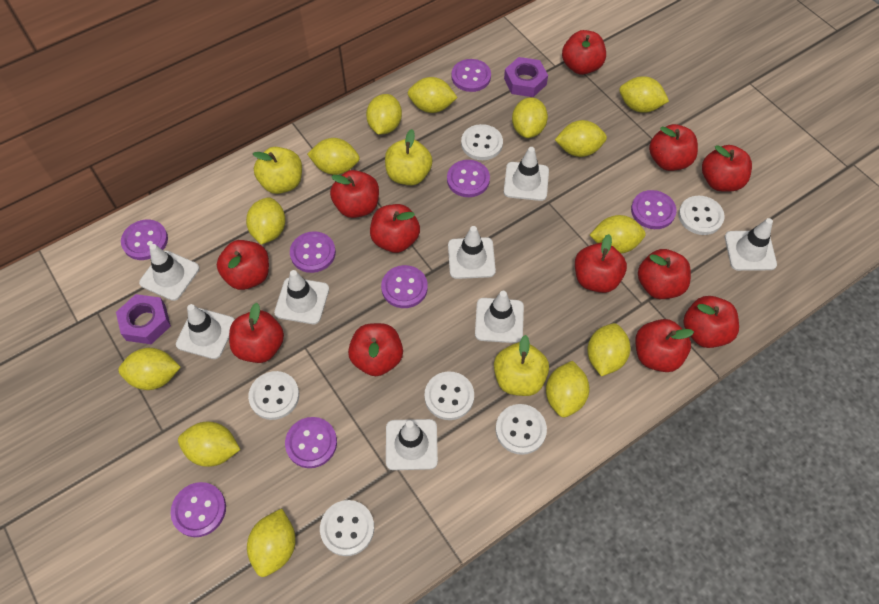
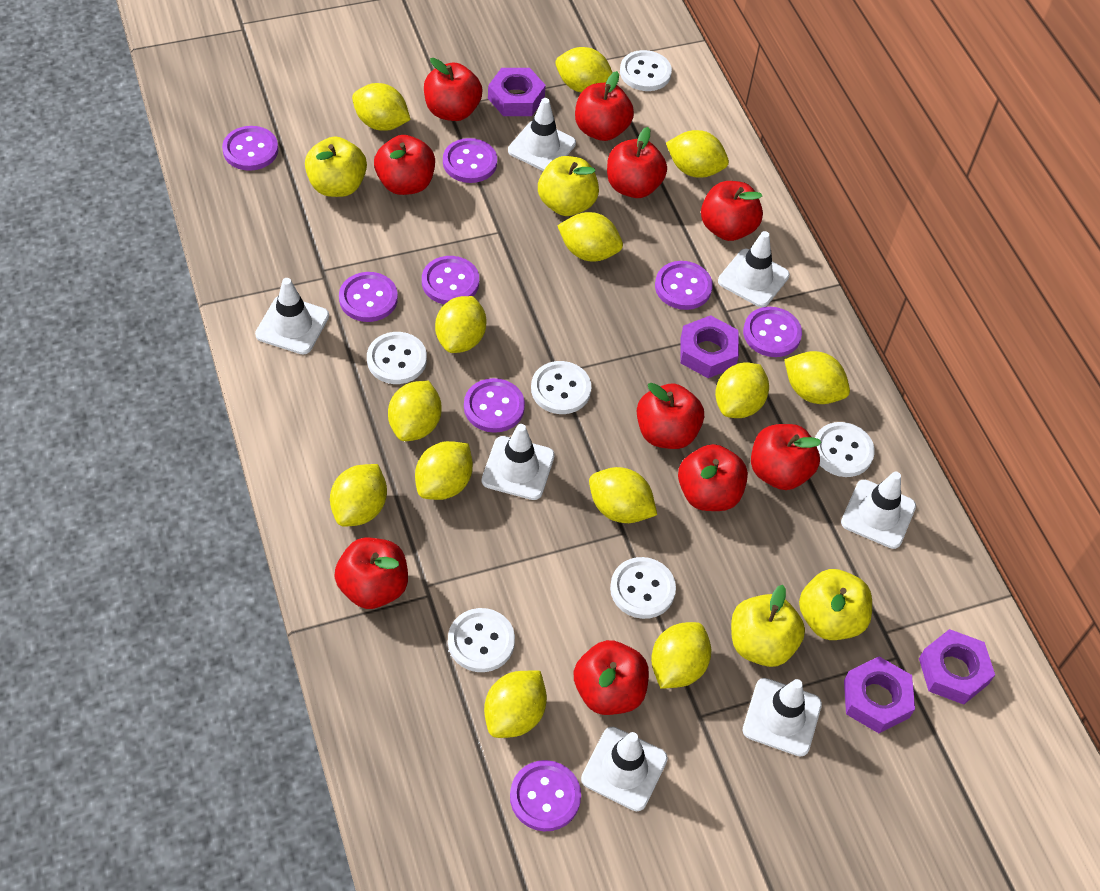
purple nut: [116,294,171,344] [504,57,548,97] = 2 -> [488,68,546,116] [681,315,739,378] [844,657,915,733] [919,629,995,705] = 4
red apple: [217,240,269,290] [229,303,284,363] [330,170,379,218] [348,323,403,376] [370,204,420,253] [562,30,606,75] [575,234,627,293] [635,319,694,372] [638,249,691,299] [649,124,698,171] [683,296,739,348] [702,145,752,192] = 12 -> [334,538,408,609] [374,135,435,195] [424,58,483,121] [574,640,649,715] [575,71,634,141] [607,127,667,198] [637,383,704,449] [678,444,748,511] [701,181,763,241] [751,424,821,490] = 10
white traffic cone: [139,244,199,301] [176,304,235,359] [274,270,329,324] [386,419,438,470] [448,226,496,279] [475,291,524,343] [504,147,549,201] [725,218,777,271] = 8 -> [255,278,329,355] [482,424,555,500] [508,98,576,171] [581,727,668,811] [718,231,790,307] [743,678,822,757] [841,471,916,549] = 7
yellow apple: [253,147,302,194] [385,129,432,185] [494,335,549,396] = 3 -> [305,137,367,197] [538,156,599,216] [731,585,805,667] [799,569,872,640] = 4

